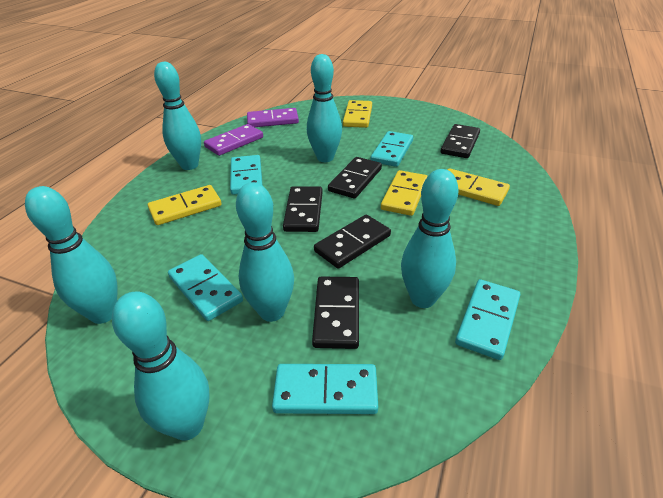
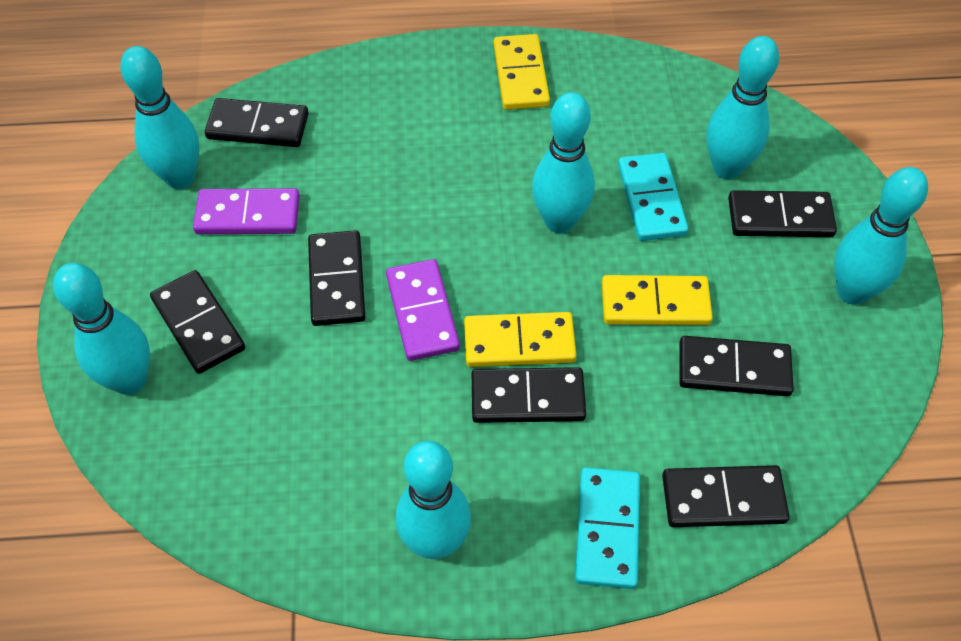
black domino: [283,186,323,232] [312,277,359,349] [314,215,391,269] [328,157,382,199] [440,124,480,158] = 5 -> [150,270,245,374] [205,98,309,147] [308,230,365,326] [472,367,586,423] [662,465,790,527] [679,336,794,396] [728,190,837,237] = 7
turquoise domino: [168,254,243,321] [230,155,263,195] [272,364,378,414] [371,131,413,167] [455,279,520,360] = 5 -> [575,467,640,589] [618,153,689,241] = 2
yellow domino: [148,185,222,225] [343,100,372,128] [381,170,428,216] [447,168,510,206] = 4 -> [464,312,577,367] [494,34,550,110] [602,275,713,325] = 3

